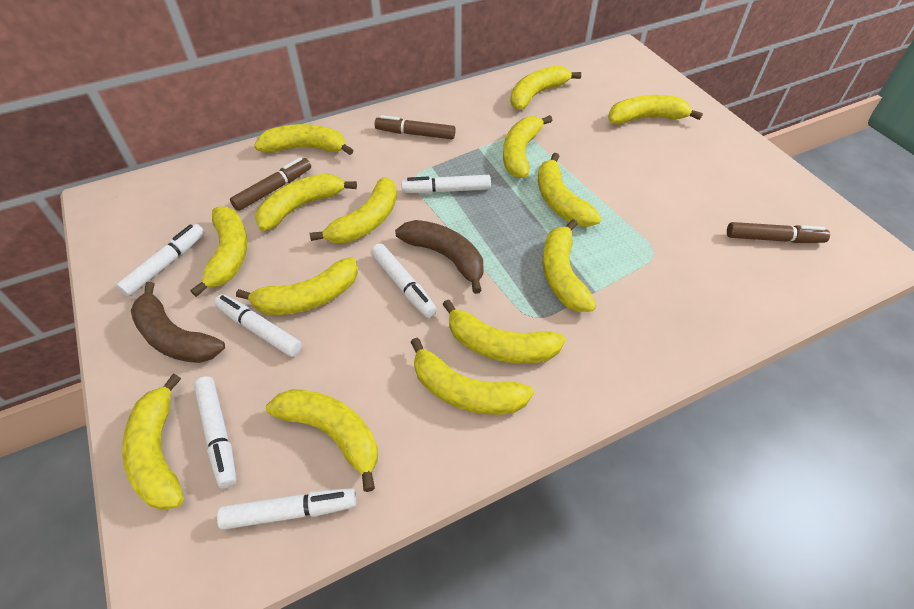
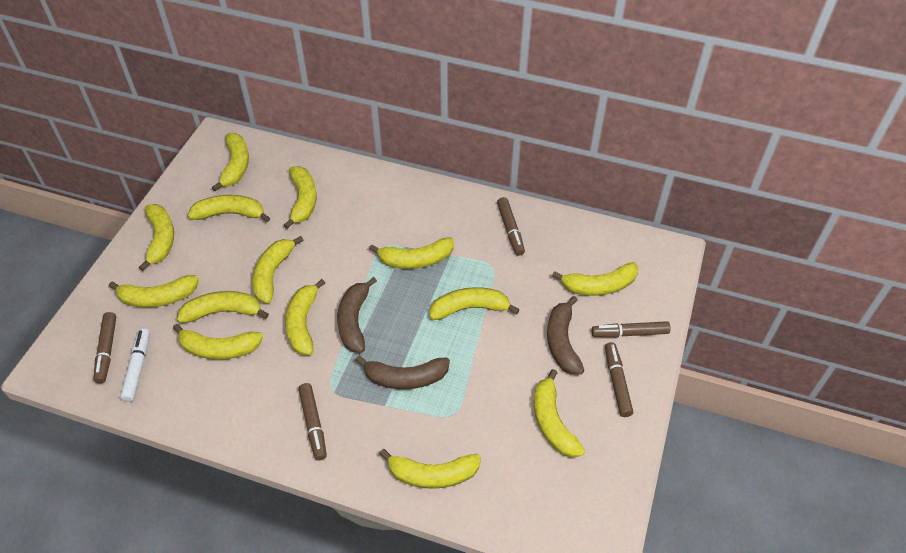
brown banana: [131,281,225,363] [395,220,484,294] = 2 -> [337,277,377,353] [355,356,450,389] [547,296,584,375] = 3
brown marker: [230,157,311,211] [375,115,456,139] [727,222,830,243] = 3 -> [94,312,116,384] [298,383,327,461] [497,197,525,256] [592,321,671,337] [605,342,633,417] = 5
white marker: [116,224,205,296] [194,376,237,489] [214,294,302,357] [217,488,356,530] [371,243,437,318] [401,175,491,194] = 6 -> [120,328,150,402] = 1

